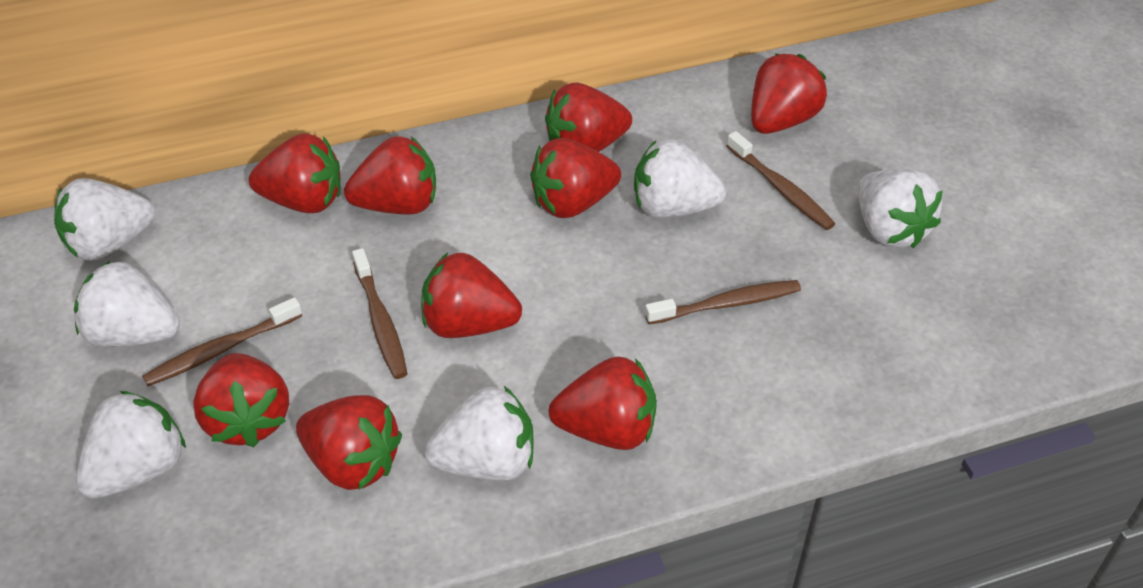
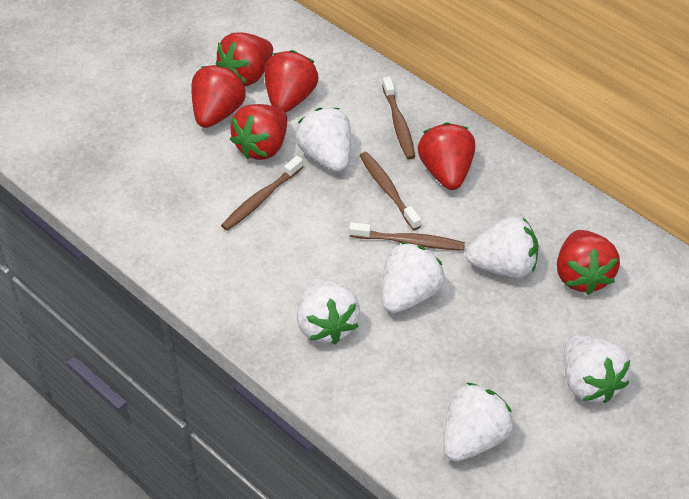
red strawberry: [193,353,289,447] [249,134,341,213] [296,395,402,490] [344,137,436,215] [421,253,522,338] [530,138,621,218] [545,83,632,152] [549,356,657,450] [751,54,827,134] = 9 -> [191,65,246,128] [216,33,273,86] [230,104,287,160] [264,50,318,113] [418,122,475,190] [557,230,620,295] = 6

